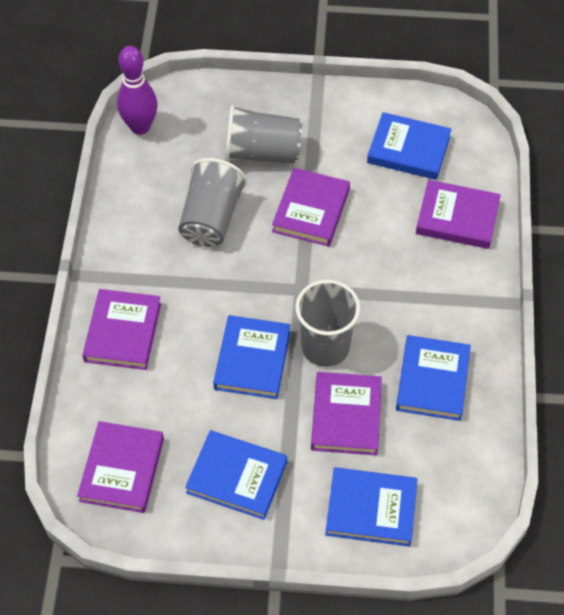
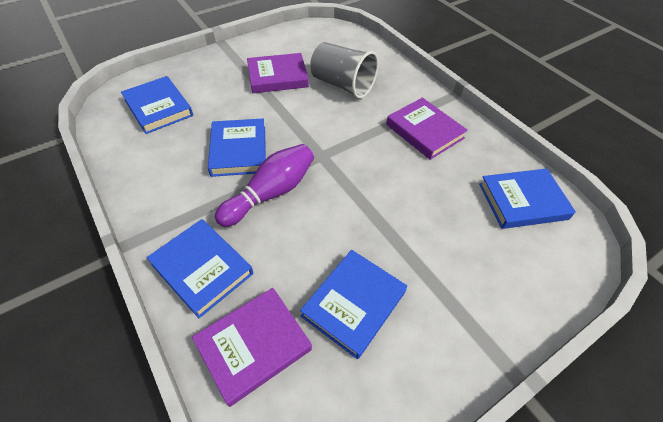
grey cup: [178,158,247,247] [225,105,302,163] [295,280,360,367] = 3 -> [310,42,379,99] = 1
purple book: [77,421,164,513] [82,289,161,370] [272,168,350,247] [311,372,382,455] [416,180,501,249] = 5 -> [192,288,312,407] [247,53,309,93] [386,98,468,160] = 3

